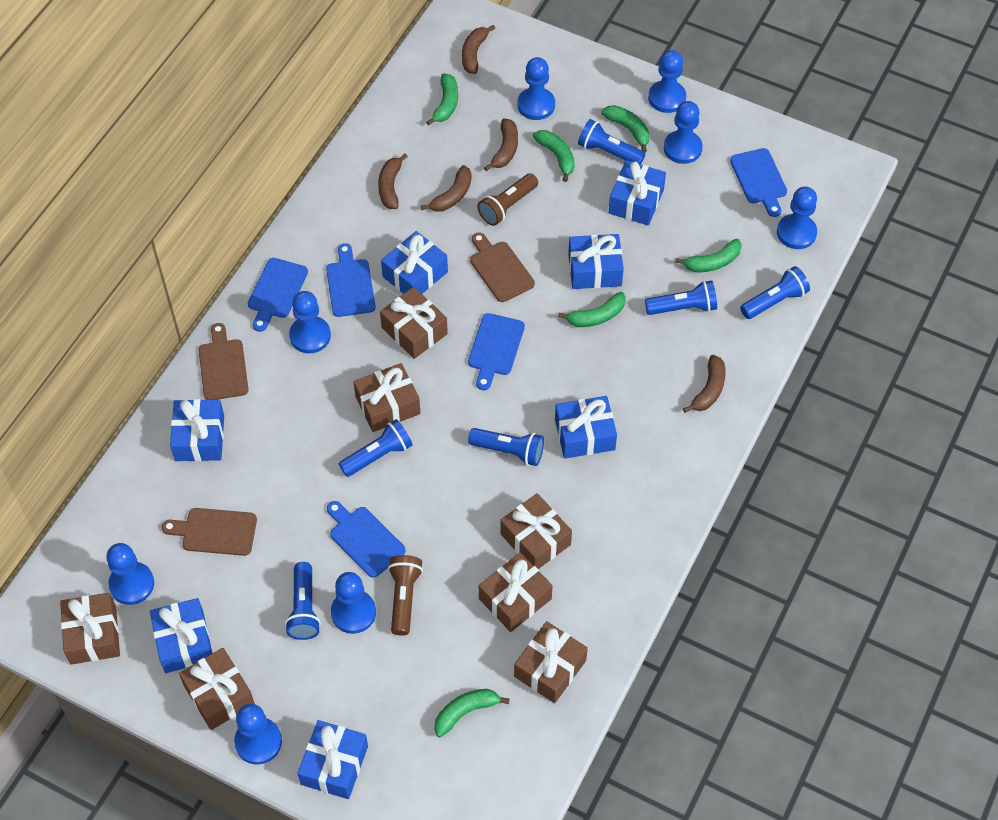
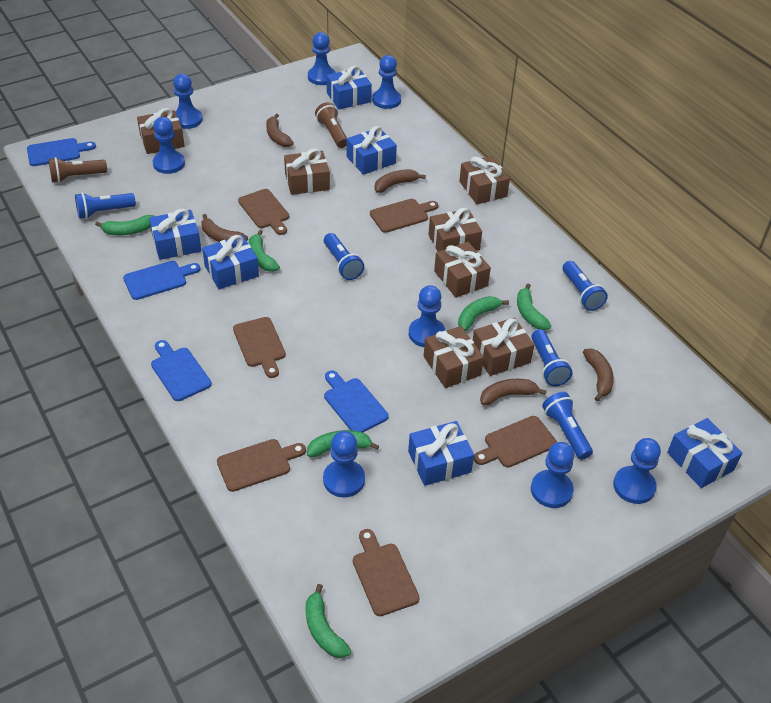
blue cutting board: [248,258,308,332] [326,243,376,317] [327,501,406,578] [468,313,525,390] [730,148,787,217] = 5 -> [27,138,96,166] [123,261,200,300] [151,340,212,401] [324,371,389,432] = 4
blue flashlight: [285,562,321,640] [339,419,413,477] [468,428,544,466] [578,119,645,164] [645,281,717,315] [740,266,810,319] = 6 -> [75,193,136,219] [324,233,364,280] [531,329,572,386] [542,392,593,460] [563,261,608,311] = 5
blue gift: [150,598,212,673] [170,399,224,461] [297,720,368,799] [381,231,448,294] [555,396,617,458] [568,234,624,289] [608,160,666,225] = 7 -> [149,209,201,260] [202,235,259,289] [327,65,372,109] [346,126,397,175] [408,421,474,486] [667,418,742,488] = 6
brown cutting board: [162,508,257,556] [199,323,249,400] [470,232,535,302] = 3 -> [217,439,306,492] [233,317,286,378] [238,189,289,235] [353,529,420,616] [370,199,438,233] [474,416,557,468] = 6

